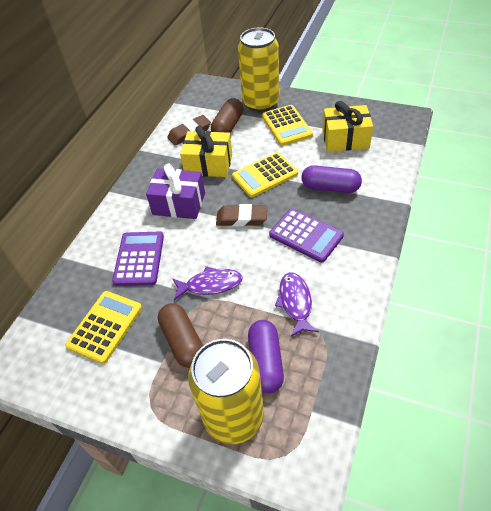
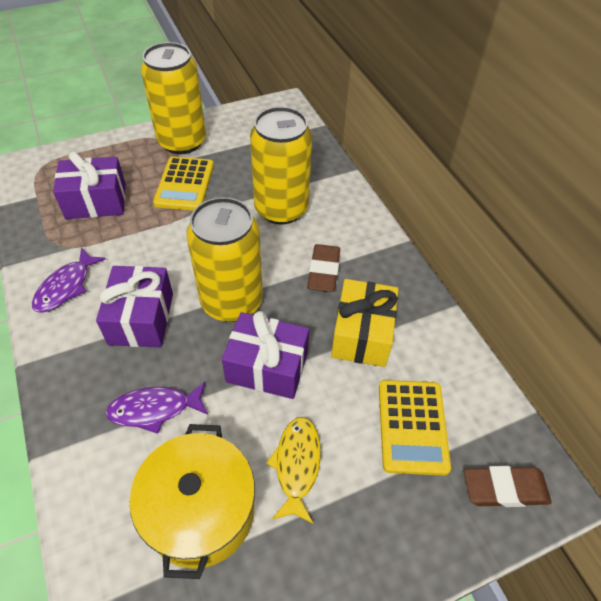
brown capsule: [158,303,203,368] [211,98,243,133] = 2 -> none = 0
purple calculator: [112,232,164,286] [269,209,344,262] = 2 -> none = 0
purple capsule: [248,320,284,394] [301,165,362,193] = 2 -> none = 0
purple gift: [146,164,205,219] = 1 -> [53,151,126,219] [96,266,173,347] [222,311,309,399] = 3
yellow calculator: [65,291,142,364] [232,152,298,197] [262,105,313,146] = 3 -> [153,157,214,210] [379,380,451,476] = 2
yellow can: [188,339,264,444] [238,27,280,112] = 2 -> [141,42,206,154] [186,197,263,322] [250,107,312,224] = 3
yellow fish: none = 0 -> [266,417,321,523] = 1
yellow gift: [180,126,232,177] [322,101,373,152] = 2 -> [331,279,398,367] = 1
yellow pot: none = 0 -> [130,424,255,579] = 1

